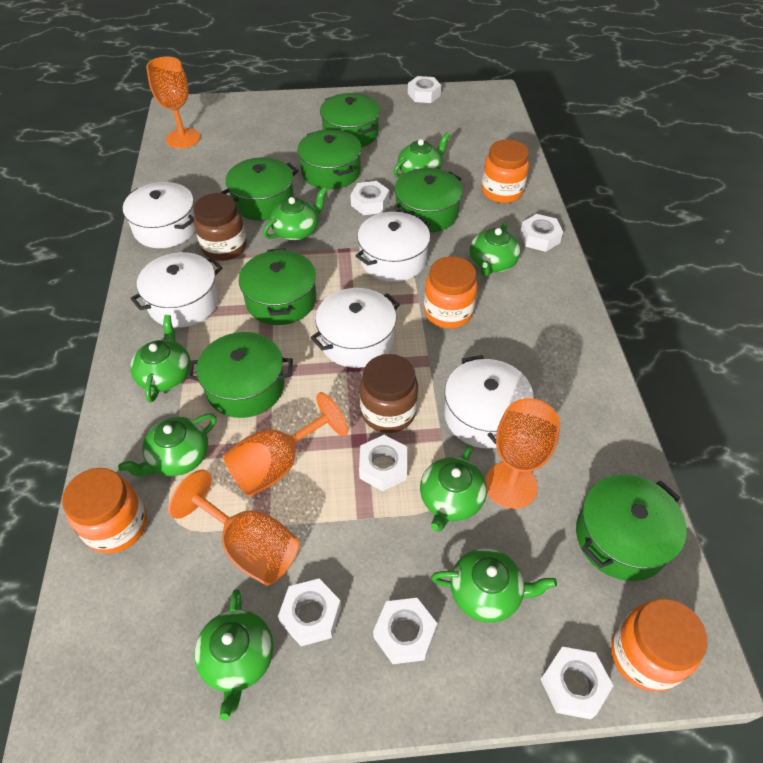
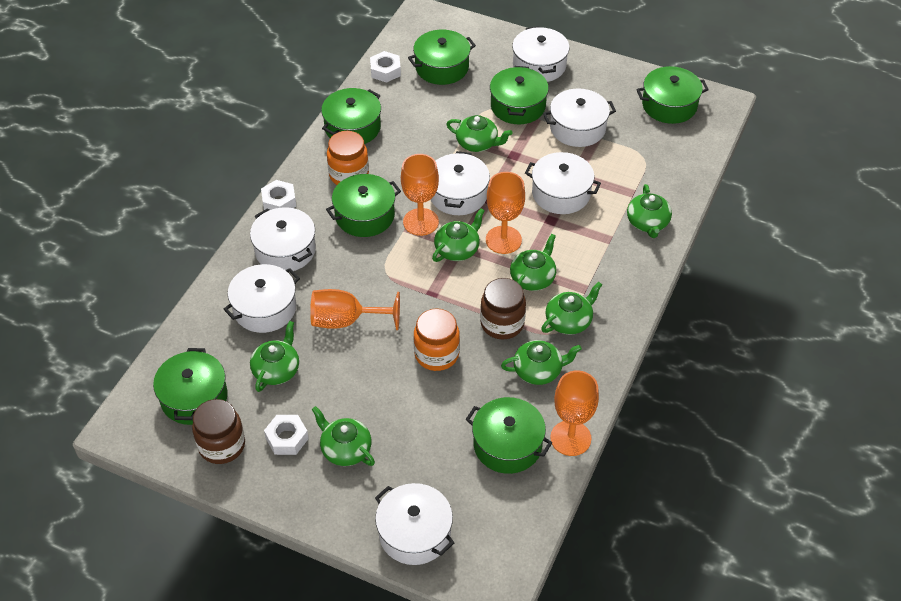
orange jar: [62,468,147,554] [424,256,478,329] [482,139,529,203] [611,598,708,692] = 4 -> [327,131,369,185] [414,308,460,371] = 2
white nut: [278,579,341,646] [351,181,389,215] [359,435,407,491] [373,598,437,664] [408,76,441,103] [520,214,563,252] [541,647,613,719] = 7 -> [261,180,296,210] [264,415,309,455] [370,51,401,83] = 3
white pot: [123,182,195,248] [130,252,222,328] [310,288,400,368] [355,212,430,282] [444,355,534,449] = 5 -> [224,264,300,333] [250,207,316,271] [375,483,454,565] [431,151,490,215] [512,26,569,82] [525,152,601,214] [543,89,616,147] = 7

